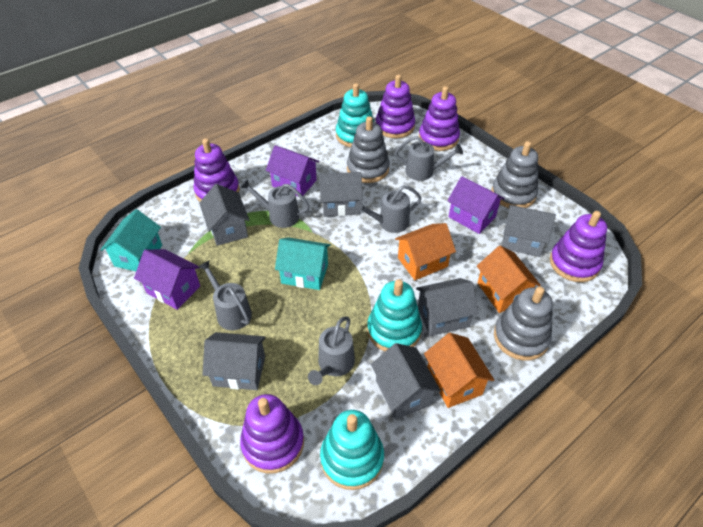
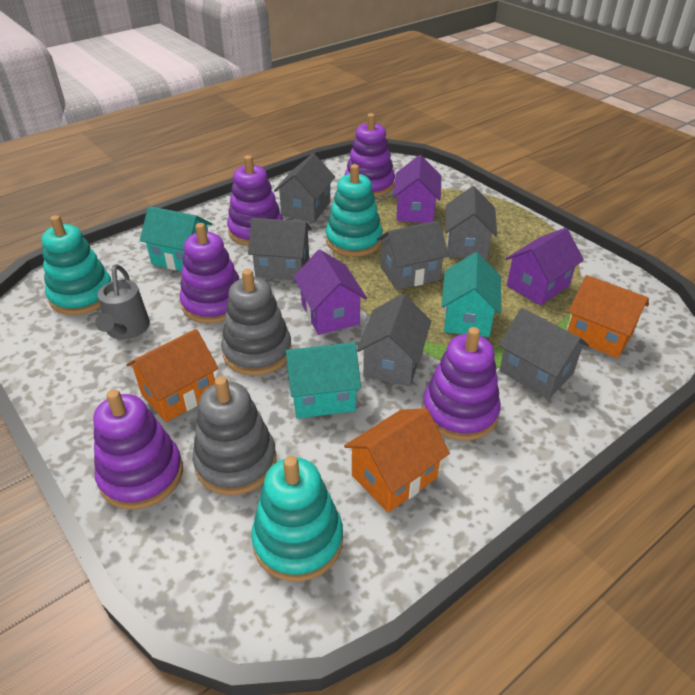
grey stacking toy: [347,116,390,183] [491,141,538,208] [494,286,553,361] = 3 -> [192,376,276,495] [221,269,292,376] = 2
grey watering can: [198,261,252,330] [240,179,309,228] [308,316,355,385] [354,185,422,233] [395,136,463,181] = 5 -> [95,264,150,339] = 1
turquoise house: [101,209,162,271] [275,237,331,290] = 2 -> [140,206,212,271] [285,342,361,419] [441,252,501,337] = 3

